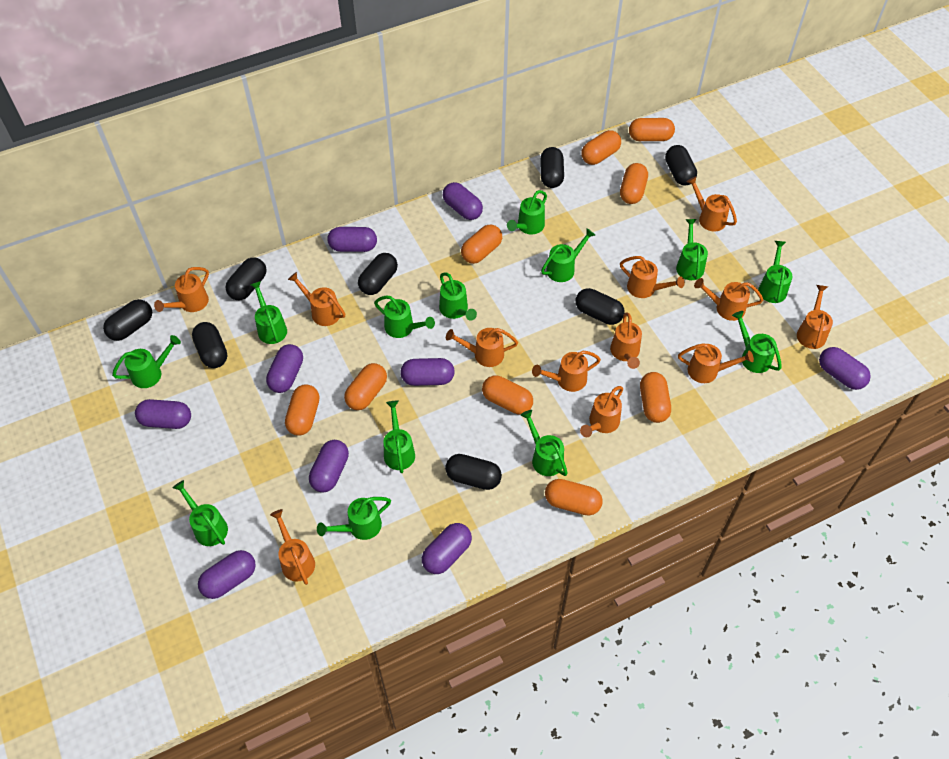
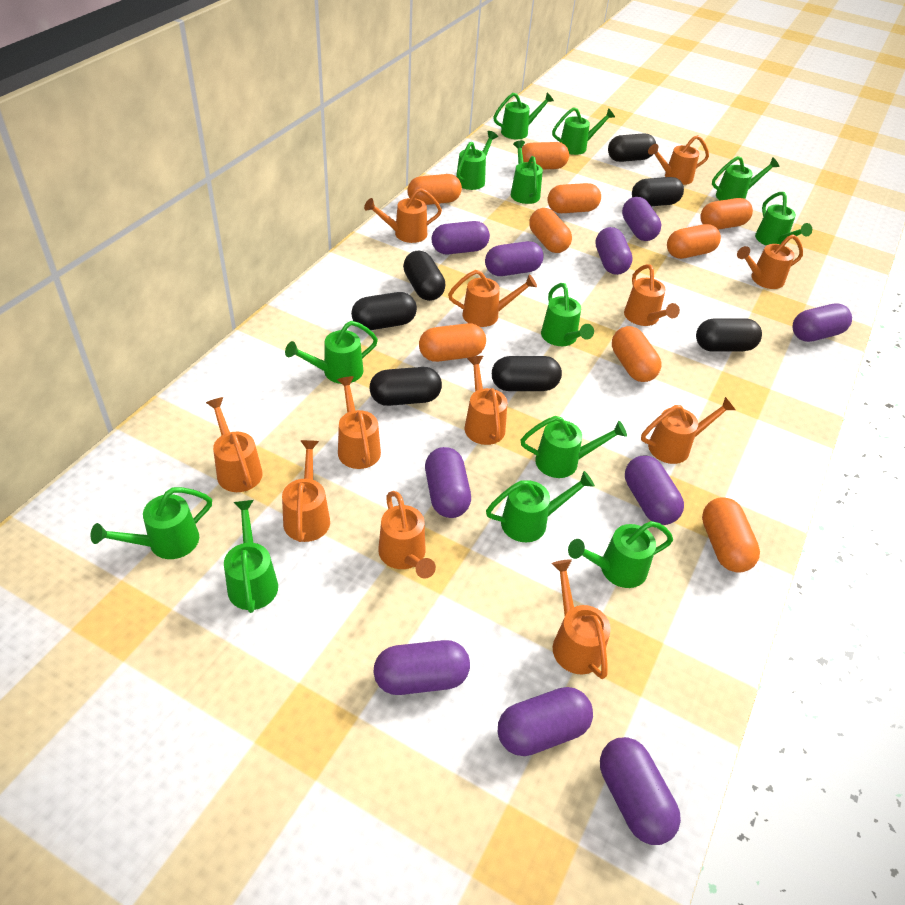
black capsule: [103,299,152,341] [192,322,227,368] [225,257,267,300] [358,253,398,295] [445,454,502,490] [540,147,564,188] [575,288,625,325] [665,145,697,185] = 8 -> [351,292,417,330] [370,367,442,406] [403,251,446,301] [492,356,562,391] [608,133,656,162] [632,177,684,206] [696,318,762,352] = 7
purple capsule: [135,399,191,429] [198,550,256,599] [266,344,303,393] [309,440,349,492] [327,227,377,252] [400,358,455,386] [422,523,472,574] [443,182,483,220] [819,347,871,390] = 9 -> [374,640,470,695] [425,447,471,518] [432,221,490,254] [485,241,544,276] [498,687,593,756] [595,227,633,275] [600,737,681,845] [622,197,661,241] [625,456,684,525] [793,303,852,342] = 10

